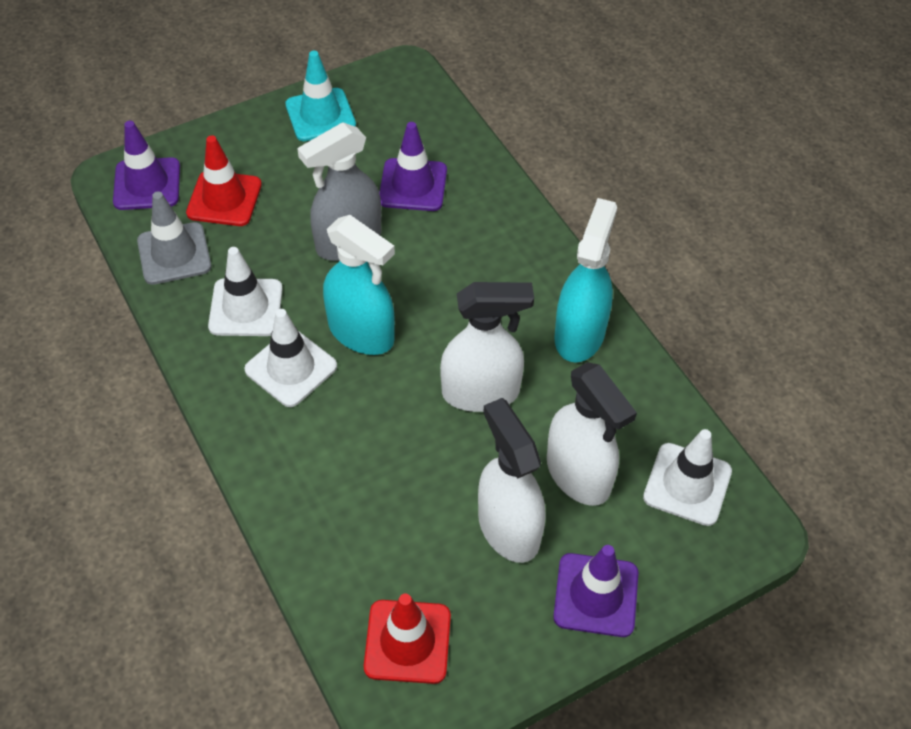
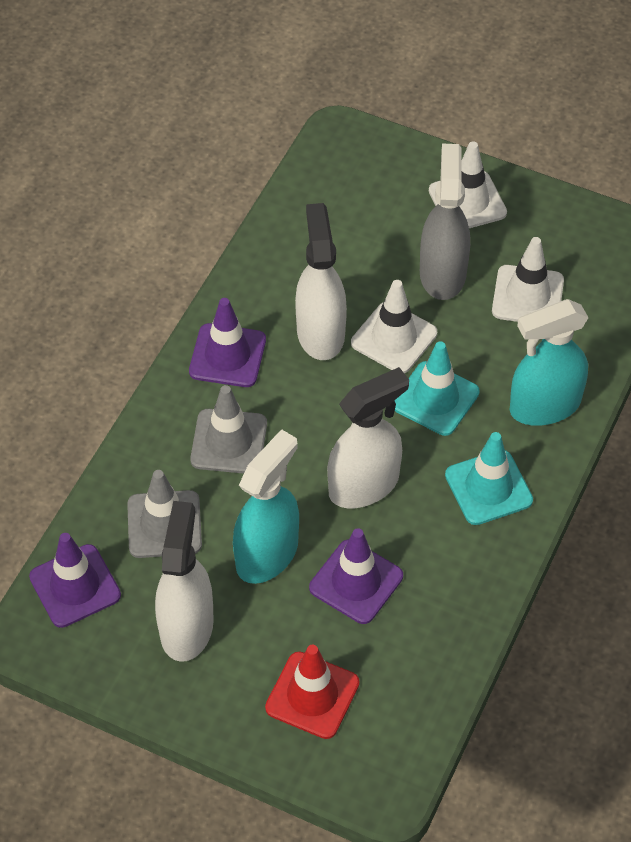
grey traffic cone: [137,191,212,285] = 1 -> [127,470,202,558] [190,385,267,474] = 2
red traffic cone: [186,135,262,226] [364,594,451,684] = 2 -> [265,645,360,739] = 1
turquoise traffic cone: [285,51,356,141] = 1 -> [394,341,480,436] [445,432,533,525] = 2

